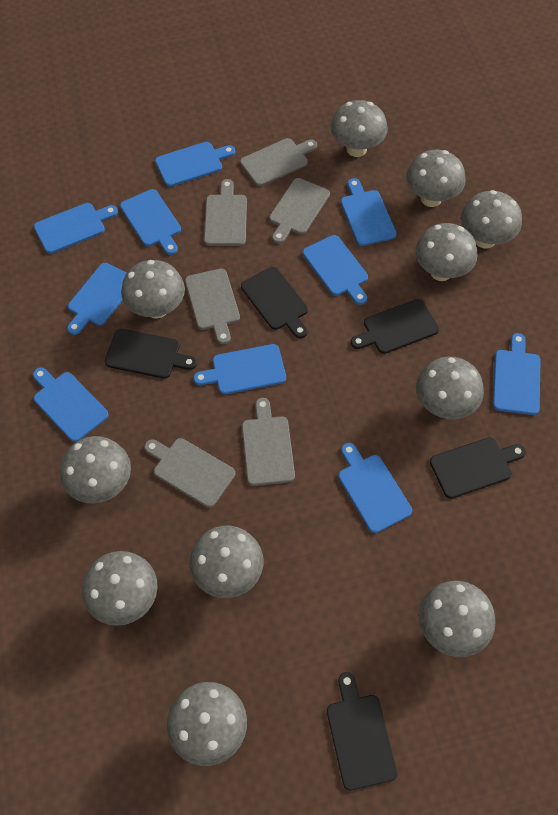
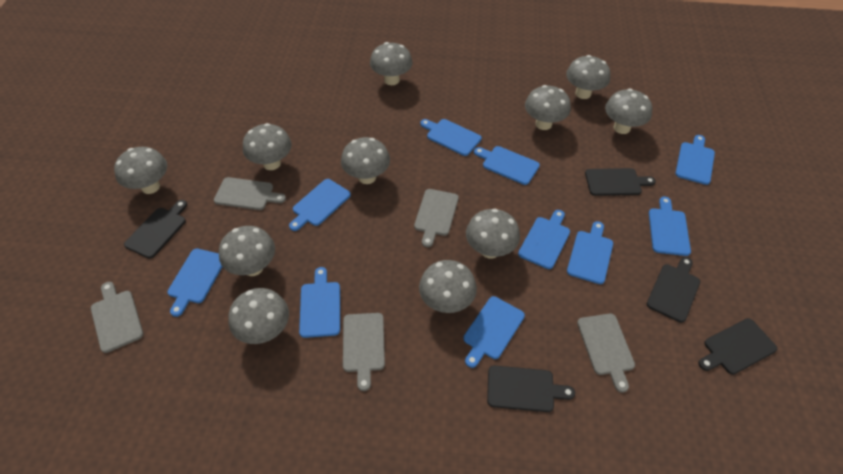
grey cutting board: [144,438,235,508] [185,268,240,344] [204,179,247,246] [240,138,317,186] [242,398,295,486] [269,178,330,244] = 6 -> [91,282,143,353] [214,177,286,210] [343,313,385,391] [414,189,459,247] [577,314,635,393] = 5

